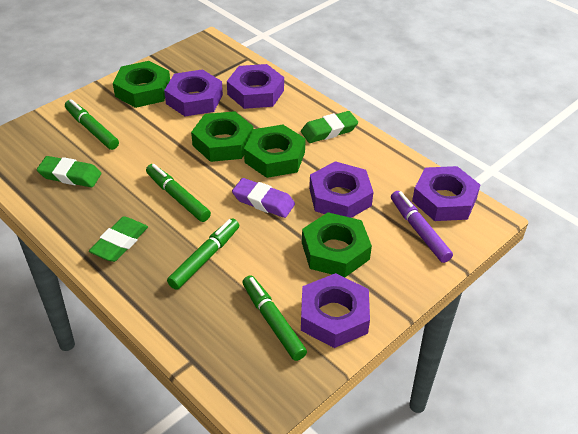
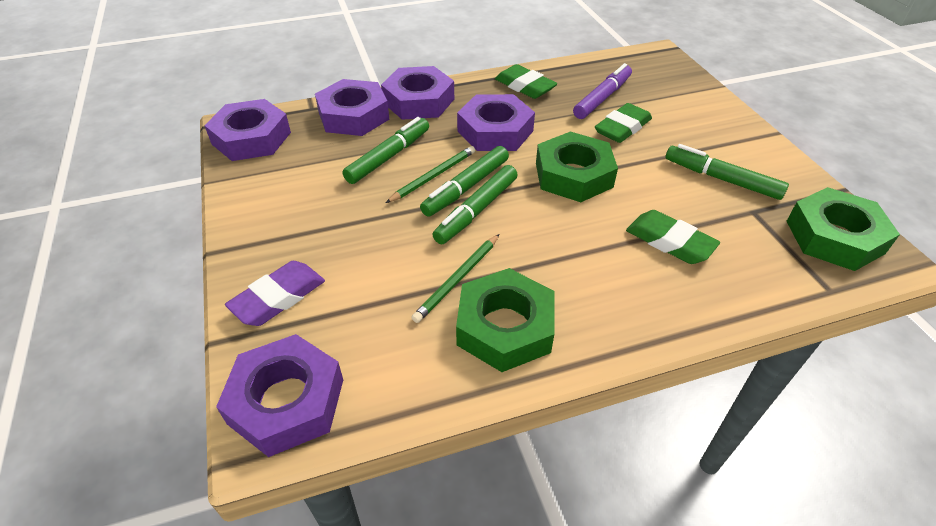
green nut: [113,61,170,108] [191,111,254,162] [244,125,306,178] [302,212,372,277] = 4 -> [456,268,554,372] [536,132,618,202] [786,187,900,271] = 3
green pencil: none = 0 -> [386,146,475,203] [411,234,499,323] = 2

